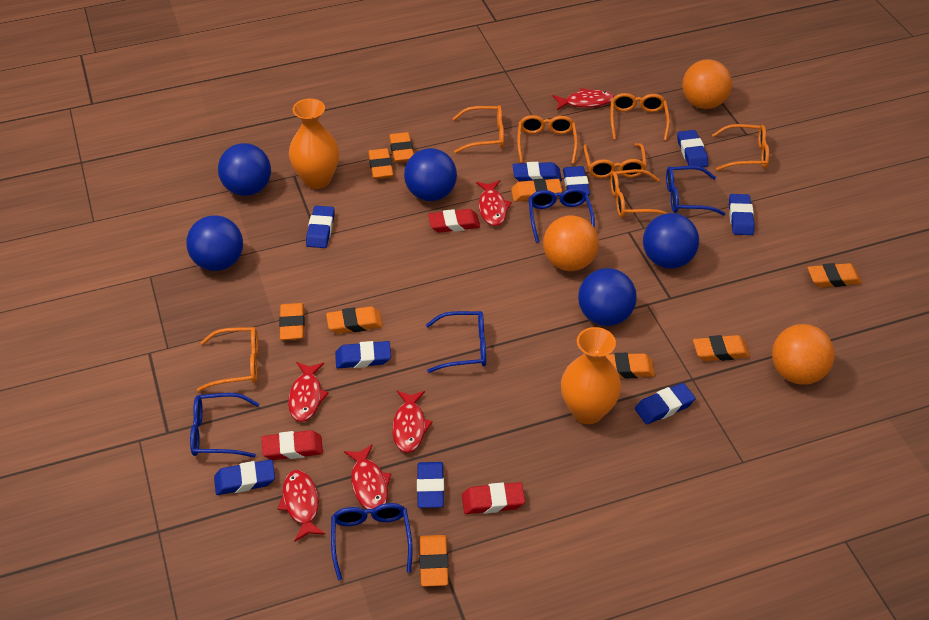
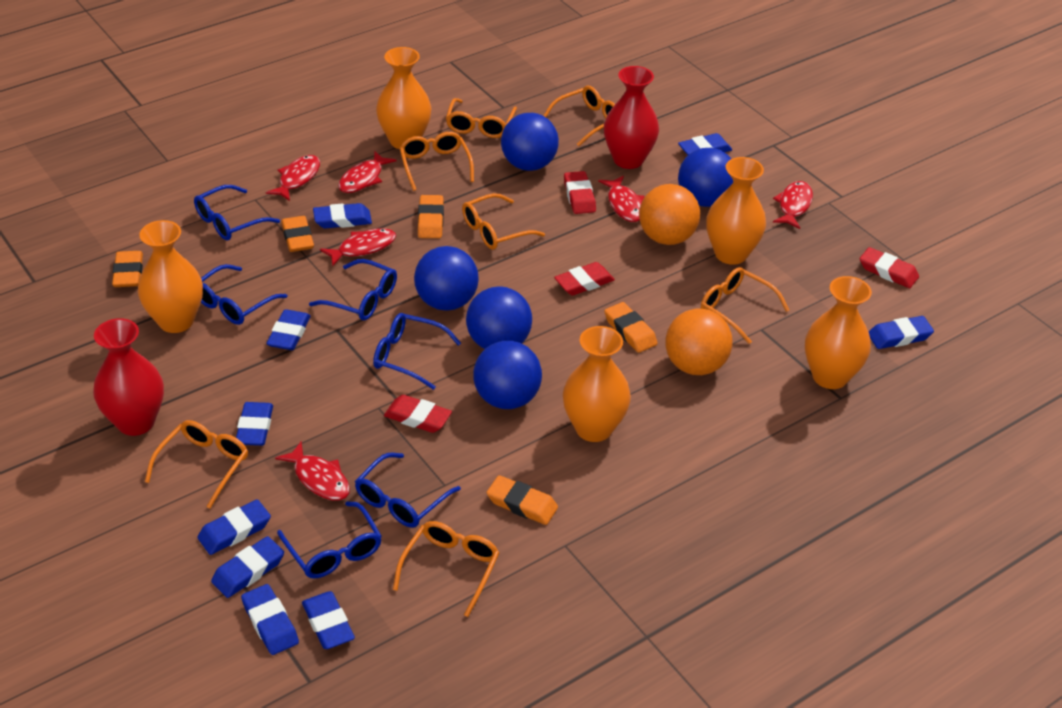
blue glasses: [190,393,259,458] [331,503,413,580] [426,311,486,373] [528,188,595,243] [666,166,725,216] = 5 -> [194,185,280,240] [201,264,288,325] [277,501,382,579] [309,259,397,320] [355,453,461,528] [373,313,461,390] = 6
orange ball: [543,215,599,271] [682,59,732,109] [772,324,835,385] = 3 -> [639,184,700,245] [665,309,733,375] = 2
orange eraser: [279,303,305,340] [326,306,383,334] [368,148,394,179] [389,132,414,162] [419,535,448,587] [511,178,562,202] [606,353,655,378] [693,335,750,361] [807,263,862,287] = 9 -> [112,251,143,287] [281,216,314,252] [418,195,444,238] [487,475,558,525] [604,302,658,353] = 5
orange vase: [289,98,339,189] [561,327,621,424] = 2 -> [138,220,203,333] [376,47,431,149] [563,326,631,442] [706,157,766,265] [805,276,872,389] = 5
red eraser: [262,430,323,460] [428,209,480,233] [462,482,525,514] = 3 -> [384,395,452,433] [554,262,615,295] [564,171,596,214] [860,247,919,288] = 4
red vase: none = 0 -> [93,318,164,436] [604,66,659,169] = 2

